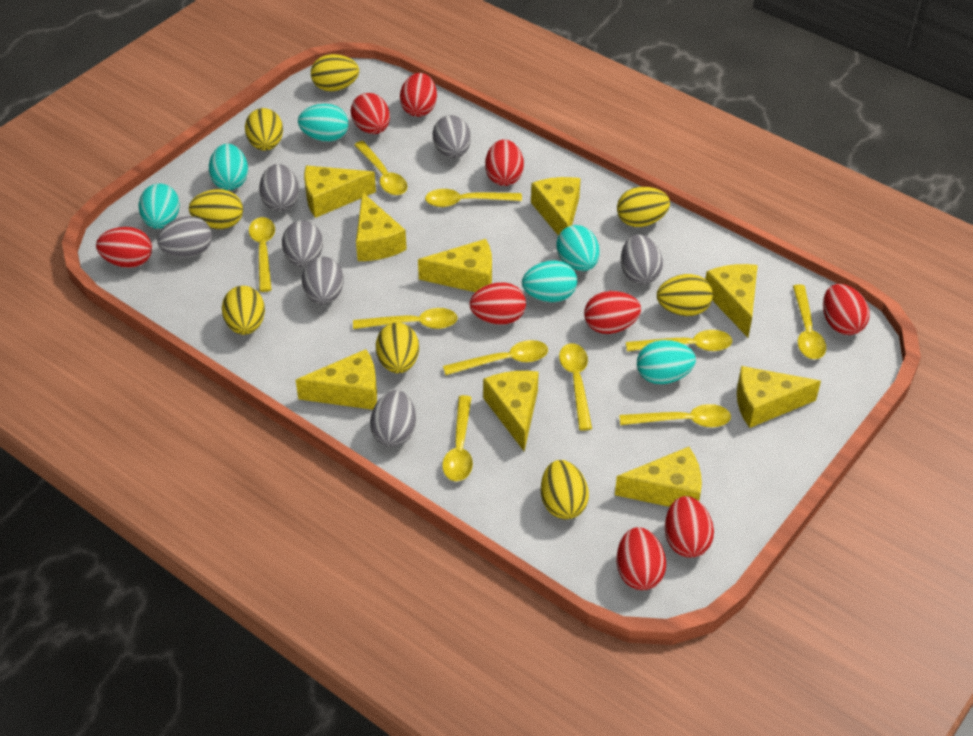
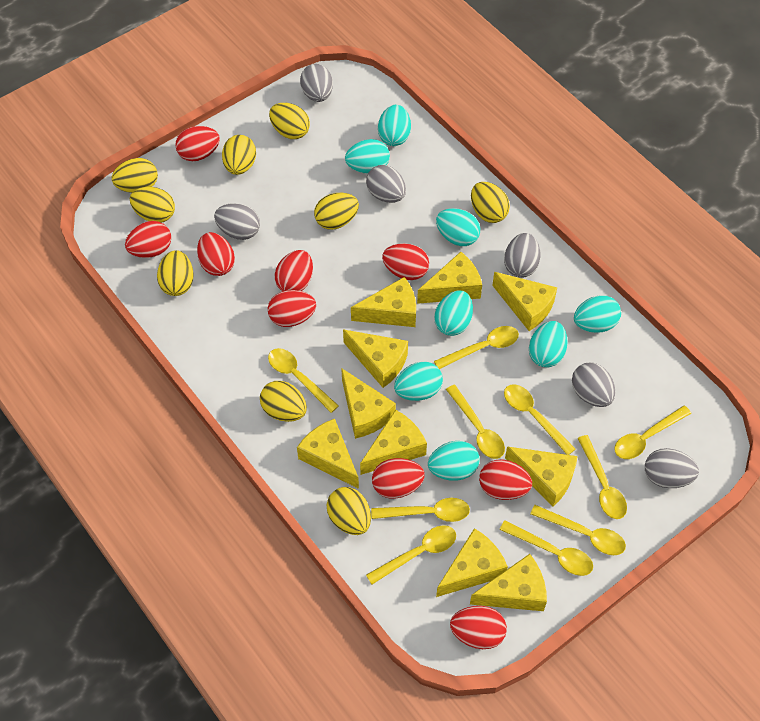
grey egg: [157,216,212,257] [259,164,299,211] [282,220,323,267] [302,256,344,305] [370,390,416,447] [433,115,471,158] [621,234,663,285] = 7 -> [214,203,260,240] [300,64,333,102] [366,165,406,203] [504,233,540,278] [572,363,615,407] [645,448,699,488] = 6
turquoise egg: [139,183,180,229] [209,144,248,190] [298,104,349,142] [522,260,577,302] [556,225,600,271] [637,340,696,384] = 6 -> [345,139,390,173] [378,105,411,146] [394,361,443,401] [428,441,480,481] [434,290,473,336] [436,208,480,246] [529,321,568,367] [574,295,621,333] = 8
yellow cheese: [296,349,377,410] [304,166,376,218] [356,192,407,261] [418,239,492,292] [483,371,539,451] [531,177,581,236] [615,447,702,507] [705,264,758,338] [737,366,821,428] = 9 -> [297,419,359,489] [341,368,396,439] [343,330,408,388] [351,277,416,327] [360,410,427,475] [417,252,482,304] [436,528,508,597] [470,554,547,611] [492,272,557,331] [505,446,578,507] = 10
yellow egg: [189,189,243,229] [222,286,265,335] [245,108,283,151] [311,54,359,91] [376,323,419,373] [541,460,589,519] [617,187,670,227] [657,274,713,316] = 8 -> [112,158,158,193] [130,187,175,223] [157,250,194,296] [222,135,256,175] [260,381,307,422] [269,103,310,139] [314,193,359,230] [327,487,371,535] [471,182,510,223] = 9

